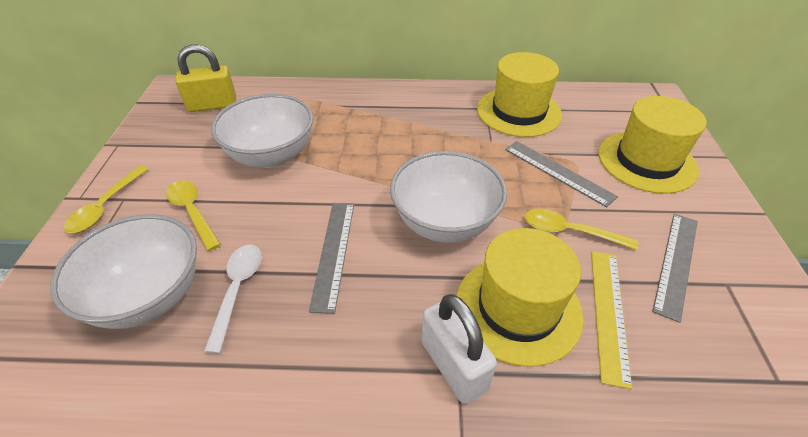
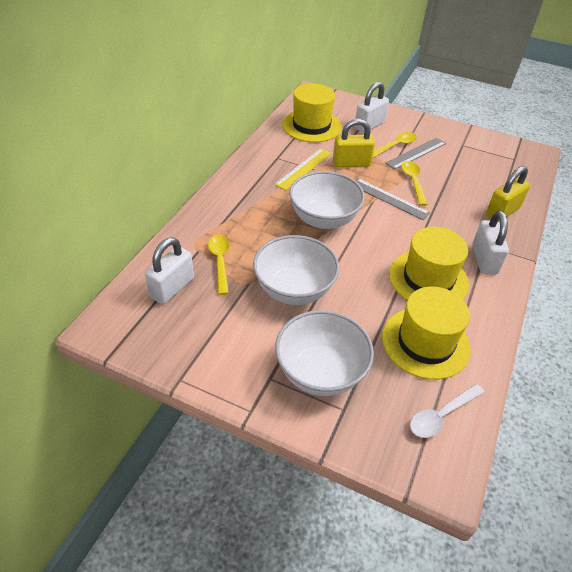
grey ruler: [309,203,354,314] [505,141,618,207] [652,214,698,323] = 3 -> [355,178,430,220] [386,137,446,169] = 2
white padlock: [422,294,497,404] = 1 -> [145,237,194,304] [354,82,389,133] [472,210,509,274] = 3
yellow padlock: [175,44,236,112] = 1 -> [333,119,375,167] [486,166,530,222] = 2

